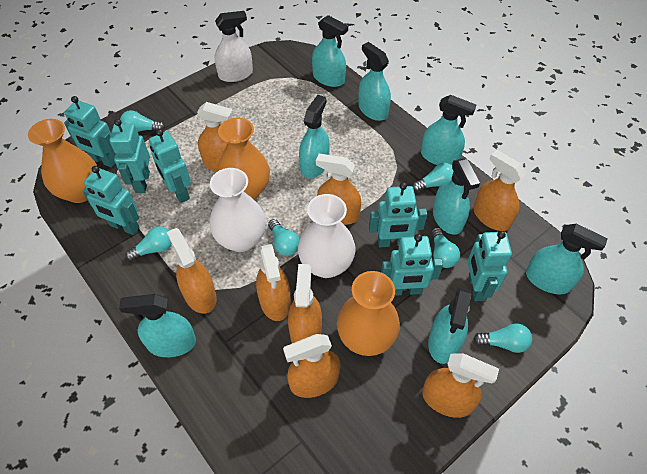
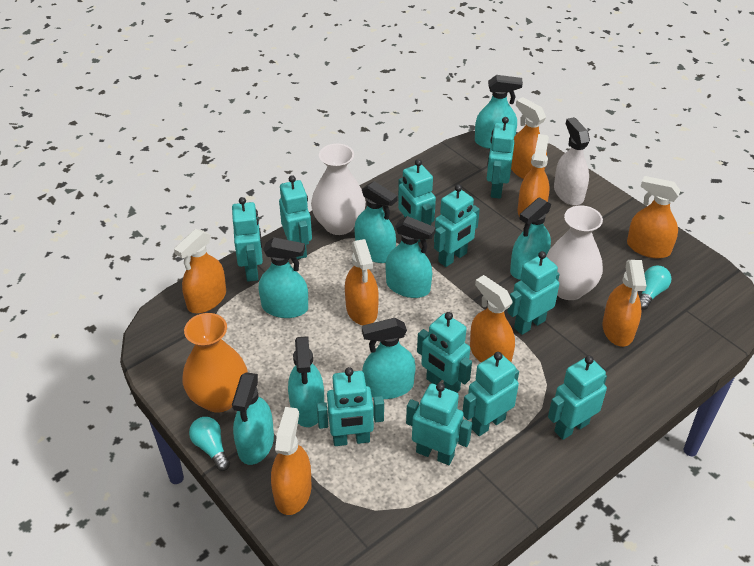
orange vase: [28,119,97,203] [217,118,270,200] [337,271,400,356] = 3 -> [182,313,248,413] = 1
turquoise light bulb: [120,110,165,132] [125,226,172,261] [268,219,300,256] [412,163,454,192] [431,227,460,268] [473,323,532,353] = 6 -> [189,417,230,471] [640,265,671,310] = 2
turquoise robot: [64,96,116,168] [83,166,139,235] [109,119,150,193] [149,129,191,203] [369,182,427,247] [381,234,443,296] [468,231,512,301] = 7 -> [232,197,263,282] [279,175,312,259] [317,367,384,446] [398,159,436,242] [406,383,472,465] [417,312,472,393] [434,184,480,267] [463,352,519,436] [487,117,515,199] [507,251,560,335] [548,356,607,440] = 11

